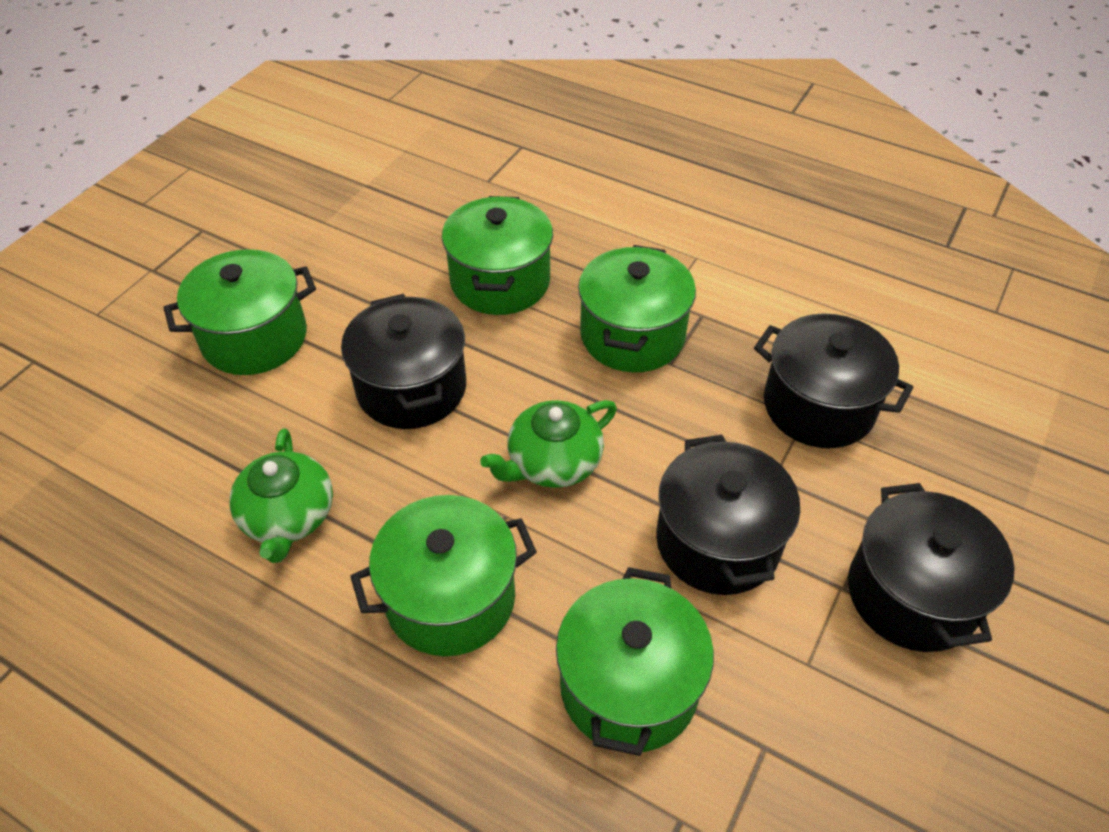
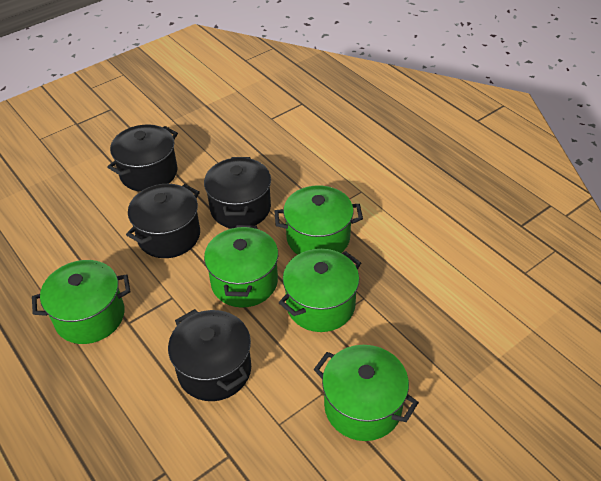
green teapot: [229,428,333,563] [480,400,617,488] = 2 -> none = 0

